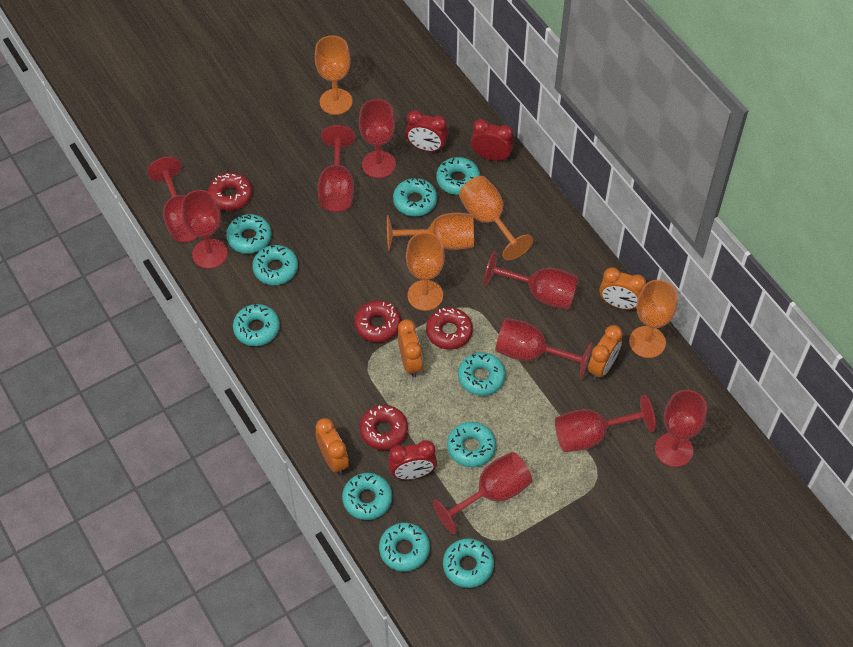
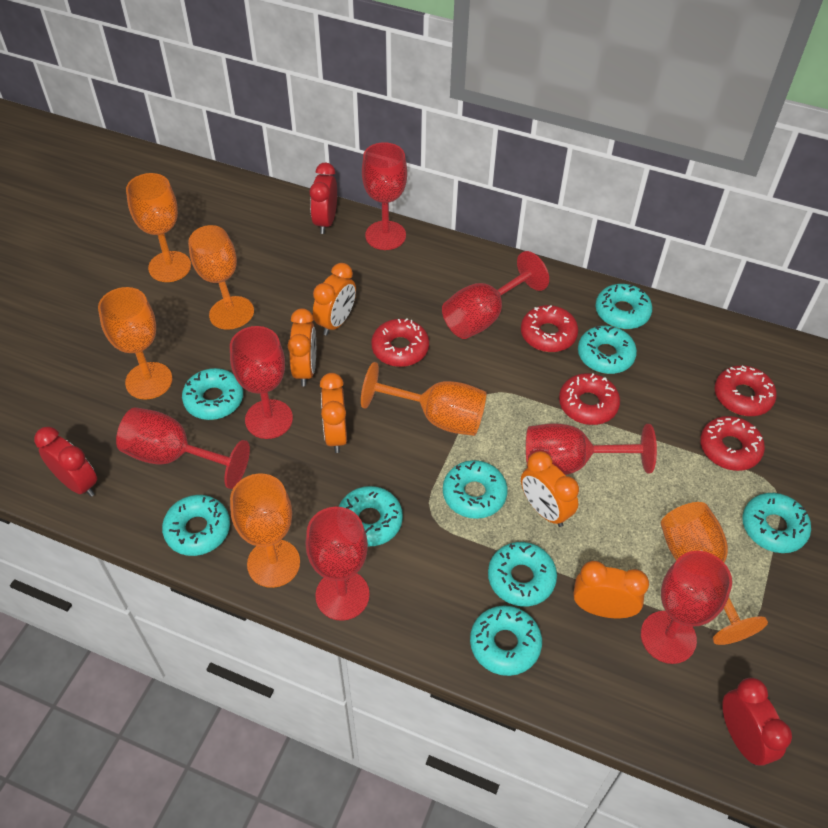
orange clock: [315,418,349,475] [398,319,423,378] [588,325,623,380] [599,267,646,310] = 4 -> [288,308,316,386] [313,263,356,336] [320,373,347,453] [521,451,579,527] [573,561,649,618] = 5
orange goblet: [315,35,353,115] [387,213,474,251] [406,232,445,311] [459,176,533,260] [629,280,678,358] = 5 -> [98,287,172,399] [126,173,191,282] [188,225,254,330] [230,474,300,588] [361,362,486,436] [661,502,768,645] = 6
red donut: [208,173,252,211] [354,300,401,342] [359,405,408,450] [426,307,473,350] = 4 -> [371,318,429,367] [521,305,578,352] [559,373,620,425] [700,416,765,471] [715,365,777,416] = 5
red goblet: [147,157,198,243] [181,190,228,269] [318,125,355,212] [359,99,396,178] [433,452,532,534] [484,251,578,309] [495,318,592,379] [555,395,656,452] [655,390,707,467] = 9 -> [116,407,250,489] [230,326,293,439] [306,507,370,621] [362,142,407,250] [442,251,549,339] [526,423,657,475] [641,551,732,664] = 7
turquoise donut: [226,214,272,254] [233,304,280,346] [252,245,298,285] [342,473,392,520] [379,523,430,571] [393,178,437,216] [436,157,480,195] [443,539,494,588] [447,422,496,467] [458,352,506,396] = 10 -> [162,495,230,556] [182,368,243,420] [339,486,403,546] [443,460,508,519] [470,606,542,676] [488,542,557,607] [578,326,637,374] [596,284,652,329] [742,493,811,553] = 9

